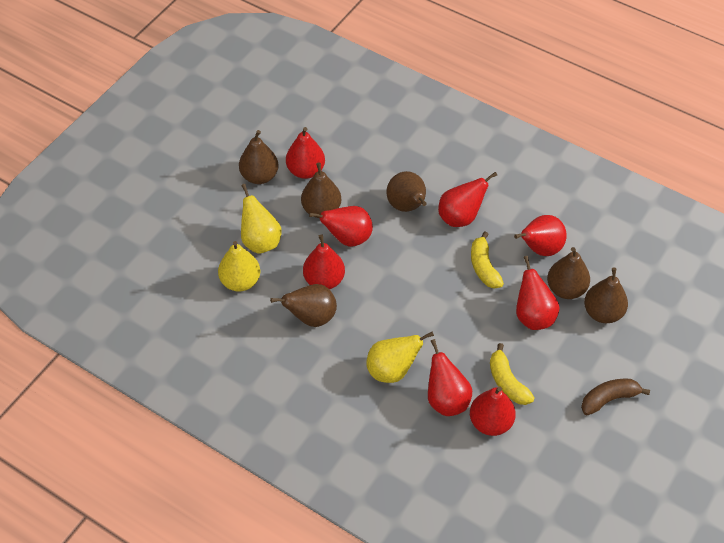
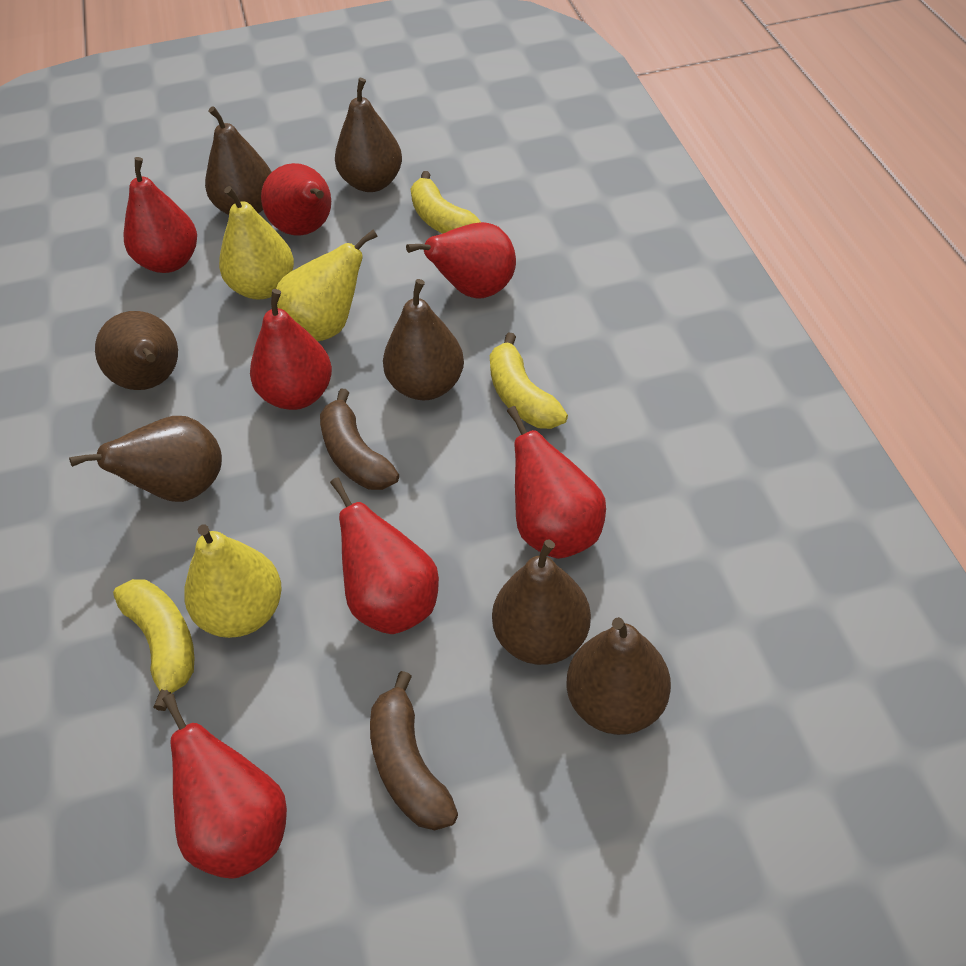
brown banana: [581,379,650,415] = 1 -> [320,389,399,490] [370,671,458,830] = 2
brown pear: [239,130,279,184] [270,284,337,327] [301,163,341,218] [386,171,427,212] [547,247,590,299] [584,268,628,323] = 6 -> [69,416,222,502] [95,311,178,390] [205,106,272,215] [335,78,402,192] [383,279,464,400] [492,540,591,665] [566,617,671,735] = 7
red pear: [286,127,325,179] [303,234,345,289] [309,206,373,247] [428,339,472,416] [438,172,497,227] [470,386,516,436] [514,215,567,256] [516,256,560,330] = 8 -> [124,157,197,273] [162,694,287,879] [250,289,332,410] [261,163,331,236] [330,477,439,634] [406,222,516,299] [507,406,606,559] = 7
yellow banana: [471,231,504,288] [490,343,534,405] = 2 -> [113,579,194,711] [411,171,481,234] [490,333,568,429] = 3

